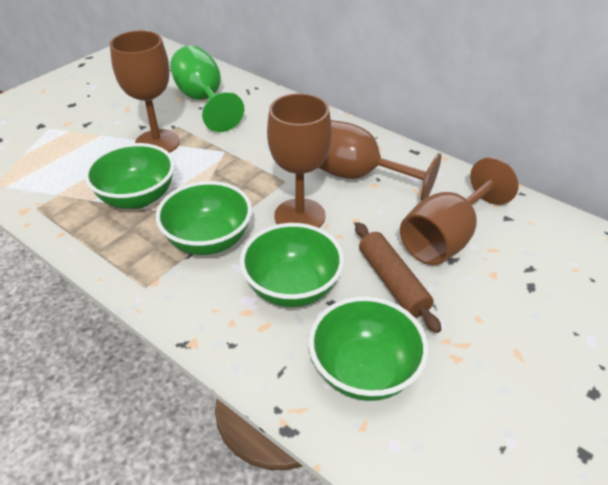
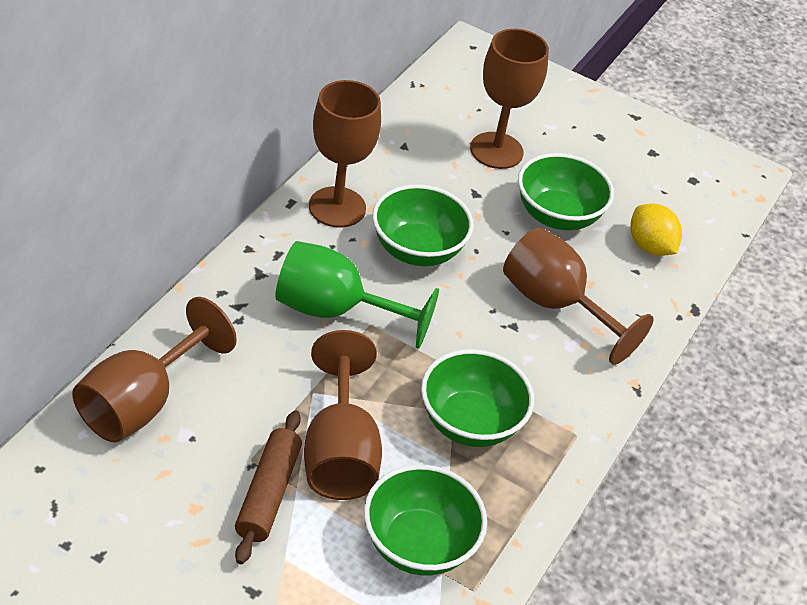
brown goblet: [110,31,180,153] [267,93,332,228] [318,120,441,201] [400,157,519,265] = 4 -> [72,297,237,443] [304,330,382,500] [309,80,381,227] [470,29,549,169] [503,227,654,365] = 5
yellow lemon: none = 0 -> [630,204,682,256] = 1

